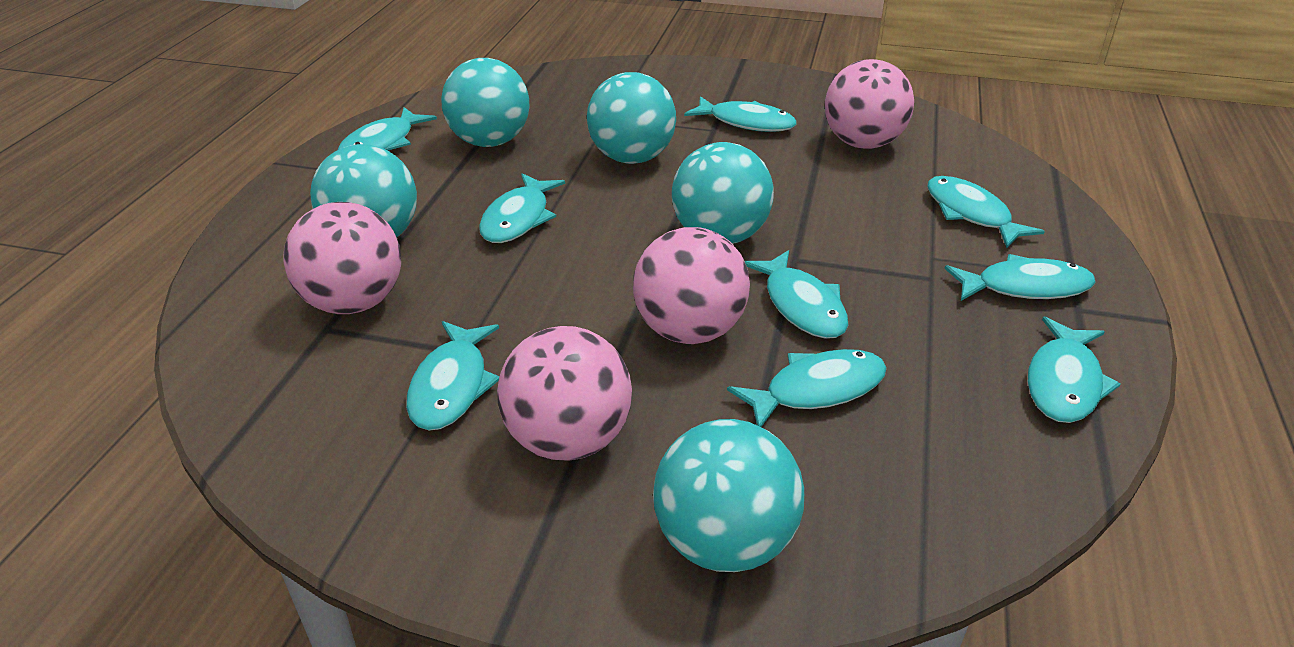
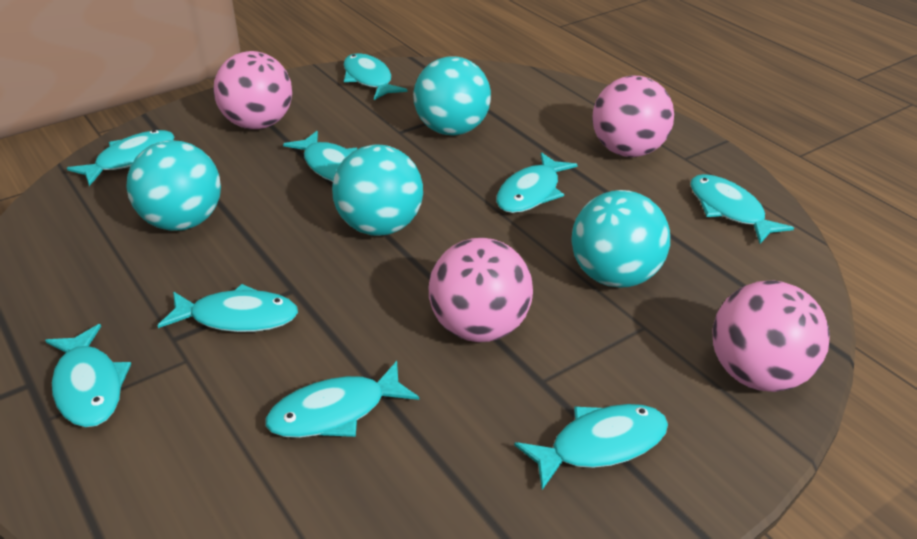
turquoise ball: [310,144,417,237] [441,58,529,147] [587,72,676,164] [653,419,804,572] [672,142,774,244] = 5 -> [126,140,221,231] [332,145,423,236] [413,56,491,136] [571,190,670,288] = 4

